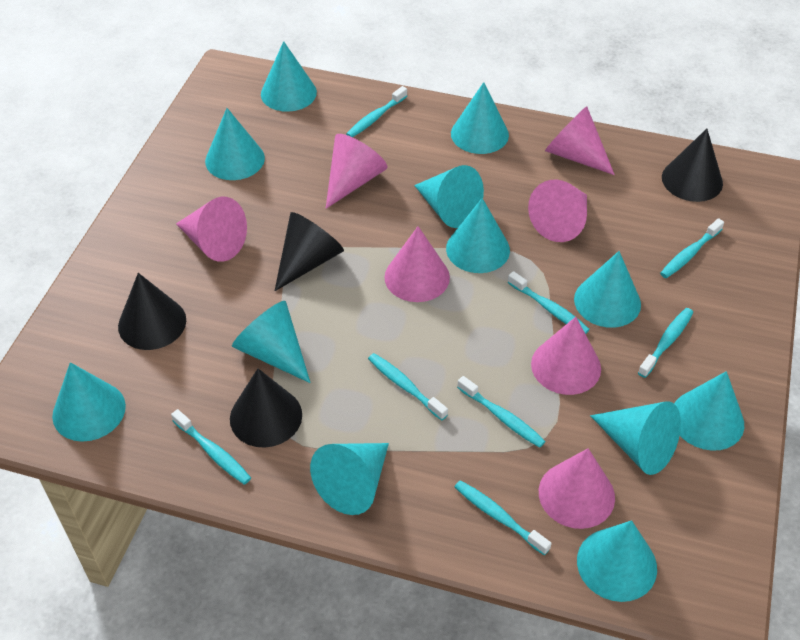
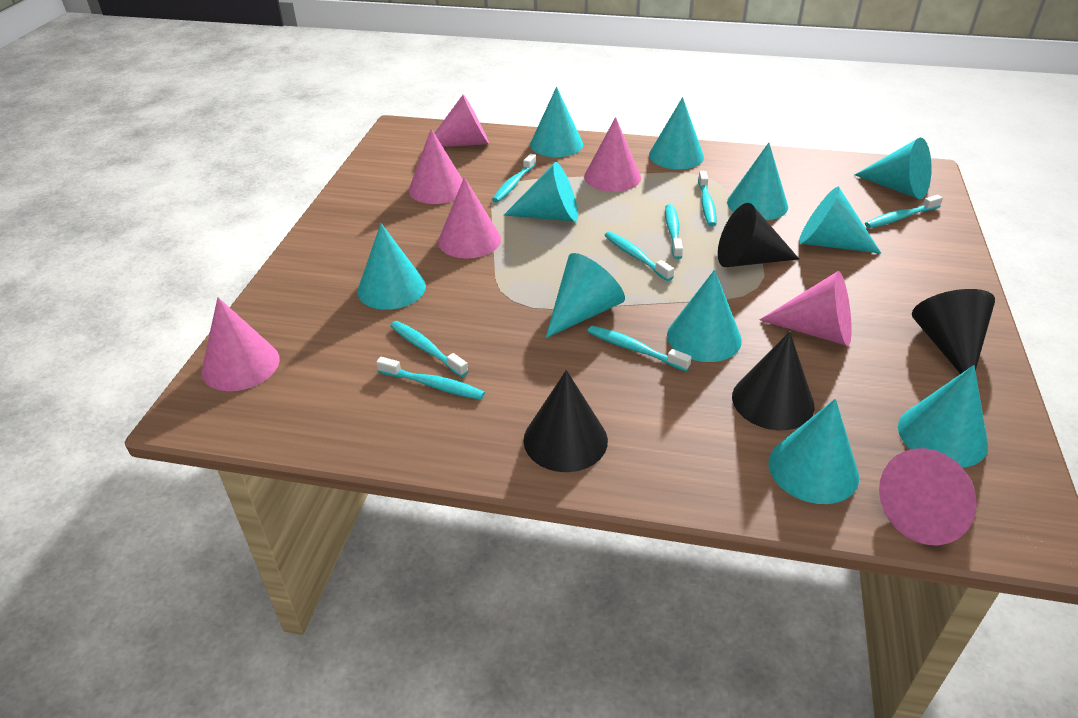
turquoise cone: [52,362,126,441] [205,108,265,180] [232,301,311,383] [261,41,317,112] [310,443,389,515] [414,165,484,228] [446,198,510,273] [451,82,509,154] [574,251,641,328] [577,520,657,602] [590,401,681,475] [674,371,744,451] = 12 -> [357,223,426,310] [504,162,578,222] [530,87,583,157] [545,253,625,338] [649,97,704,169] [667,270,742,362] [727,143,788,220] [768,399,859,504] [799,187,881,254] [855,138,932,199] [898,365,988,467] = 11

